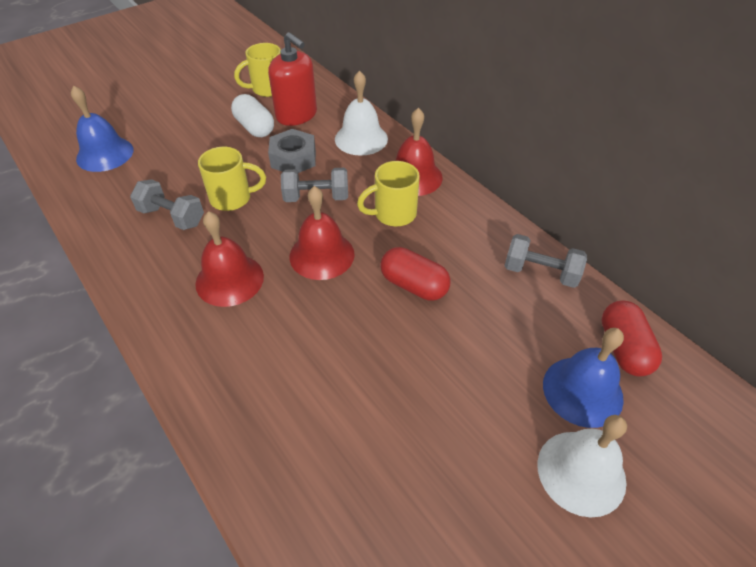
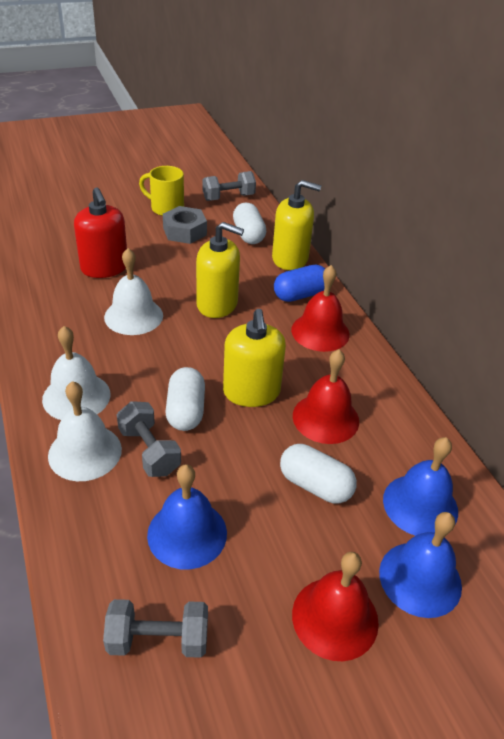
blue bell: [71,86,134,172] [543,328,624,428] = 2 -> [147,464,227,570] [379,512,462,618] [383,437,458,536] = 3
blue capsule: none = 0 -> [274,265,325,302] = 1
red capsule: [380,247,451,300] [601,300,662,376] = 2 -> none = 0
white bell: [335,70,388,156] [537,415,627,517] = 2 -> [42,326,110,420] [48,381,122,481] [104,248,163,335] = 3
white capsule: [231,94,274,137] = 1 -> [165,367,205,431] [233,203,266,244] [280,444,357,504] = 3
yellow mug: [198,147,266,211] [234,43,281,97] [357,161,420,226] = 3 -> [139,166,184,216] = 1
yellow soap dispenser: none = 0 -> [196,222,244,318] [223,309,286,407] [272,180,322,270] = 3

